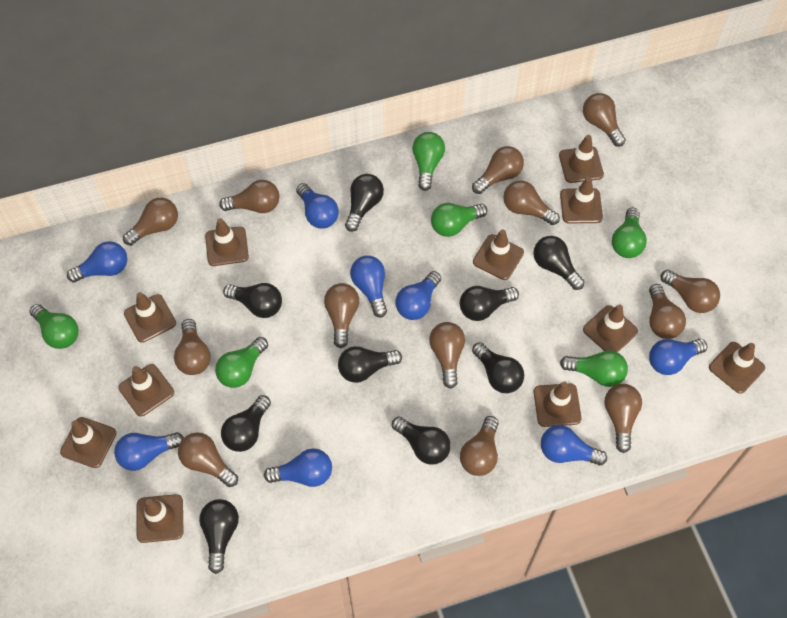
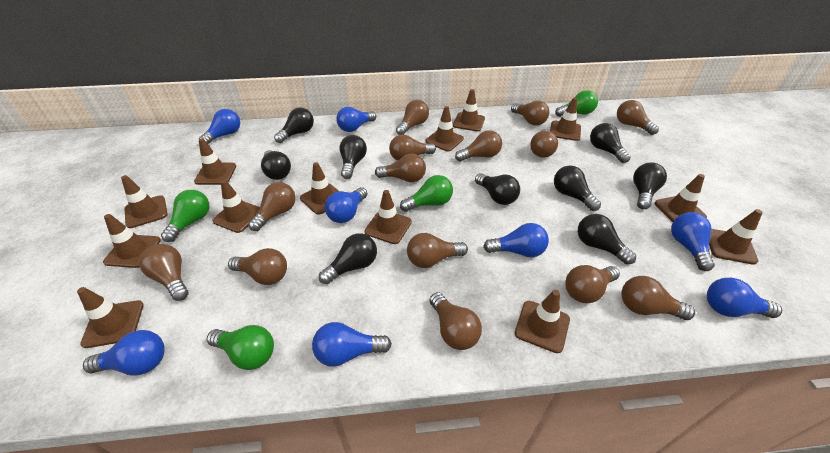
brown light bulb: [123,198,178,246] [174,319,211,375] [178,432,238,487] [219,180,279,213] [324,283,359,348] [429,322,465,389] [460,416,499,476] [472,146,524,194] [503,181,560,225] [583,93,626,147] [604,384,642,453] [649,284,686,339] [661,270,720,313] = 13 -> [139,244,189,301] [228,248,287,285] [248,182,296,231] [375,154,426,182] [389,135,436,161] [396,100,429,135] [407,233,468,268] [430,292,482,350] [455,130,502,161] [511,100,549,125] [530,129,558,158] [565,265,620,303] [617,100,659,135] [621,276,695,320] = 14
brown traffic cone: [60,417,116,468] [118,364,174,416] [124,292,176,343] [137,494,184,543] [205,218,249,266] [473,229,524,280] [533,382,582,427] [559,135,604,183] [560,177,603,224] [583,304,638,352] [709,342,765,394] = 11 -> [77,287,144,348] [103,214,161,268] [121,175,167,228] [194,138,236,185] [212,180,260,233] [300,162,339,215] [364,190,412,244] [426,106,464,151] [453,89,485,131] [515,290,570,353] [550,97,581,141] [655,174,707,222] [709,209,763,265] = 13
green light bulb: [30,304,78,349] [215,337,268,388] [412,132,445,191] [431,203,487,237] [560,350,628,387] [612,208,647,258] = 6 -> [161,190,209,242] [207,325,274,370] [400,175,453,212] [555,90,598,117] = 4

